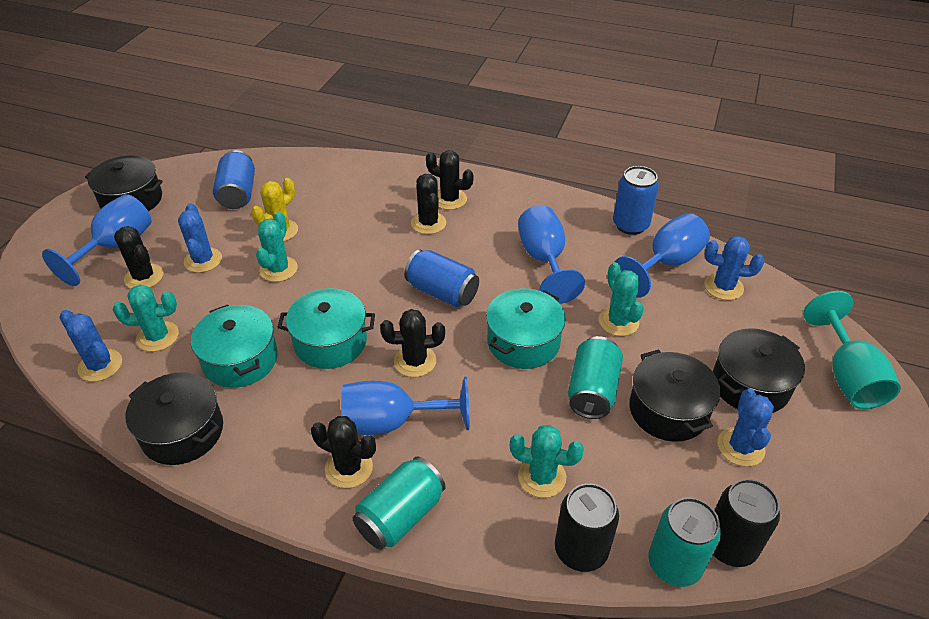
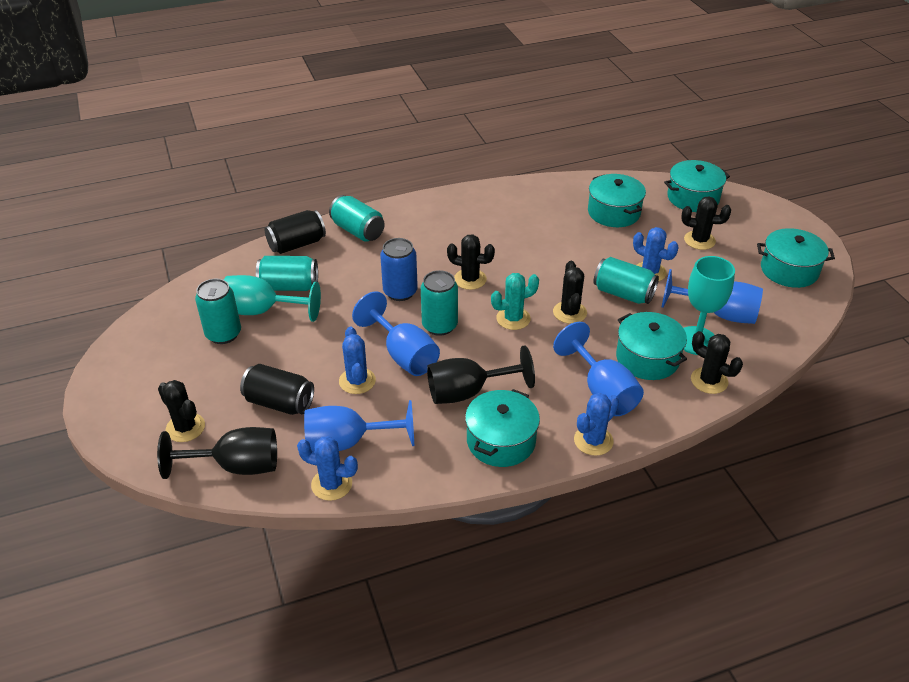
black goblet: none = 0 -> [157,427,277,479] [427,345,535,404] = 2
black pot: [85,155,163,211] [125,372,223,465] [629,349,721,442] [713,328,805,413] = 4 -> none = 0
blue can: [213,150,255,209] [404,249,479,307] [613,166,659,235] = 3 -> [380,238,418,301] = 1
turquoise cactus: [113,285,179,352] [256,212,298,282] [510,425,584,498] [599,262,644,336] = 4 -> [491,273,539,330] = 1
turquoise can: [352,456,445,549] [568,336,623,419] [648,497,721,587] = 3 -> [195,278,241,344] [256,256,318,291] [329,195,385,242] [421,270,458,336] [593,257,659,304] = 5
turquoise goblet: [803,291,901,409] = 1 -> [224,275,321,322] [683,256,735,355] = 2
turquoise pot: [191,304,278,388] [277,288,375,369] [486,288,566,369] = 3 -> [465,389,540,467] [588,174,646,227] [616,312,687,380] [664,160,730,212] [757,228,835,288] = 5
yellow cactus: [251,178,298,241] = 1 -> none = 0

